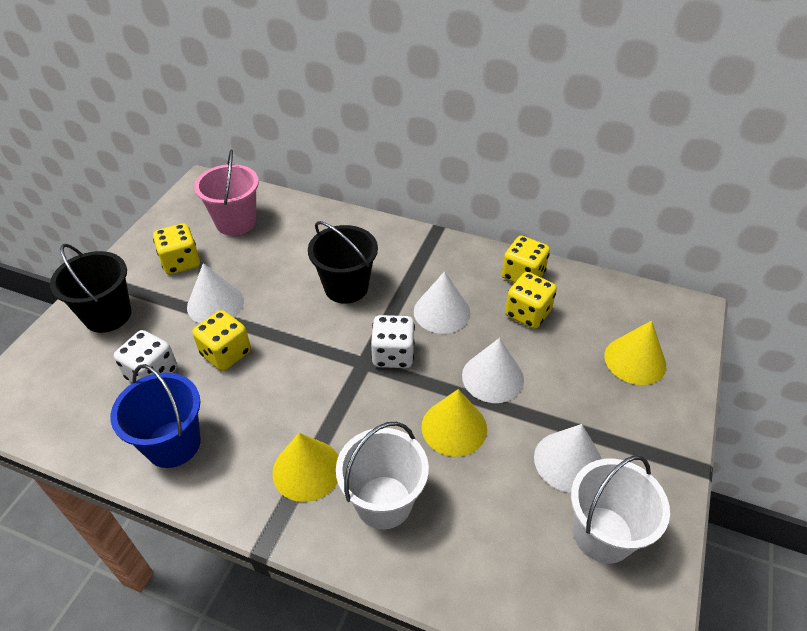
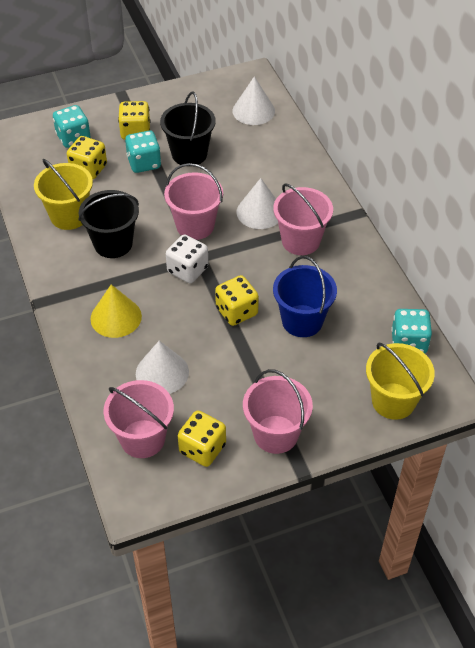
pink bucket: [194,150,259,236] = 1 -> [103,380,174,458] [164,163,223,240] [243,369,313,454] [273,183,333,255] = 4
turquoise dice: none = 0 -> [53,105,91,148] [125,131,161,173] [391,309,432,353] = 3
white bucket: [336,422,429,529] [571,455,670,564] = 2 -> none = 0
white cone: [187,263,244,323] [414,271,470,334] [462,338,524,403] [534,424,602,493] = 4 -> [136,341,189,394] [232,76,275,125] [237,178,278,229] = 3
white dice: [114,330,177,382] [371,315,415,368] = 2 -> [166,235,208,283] = 1
yellow bucket: none = 0 -> [34,159,93,230] [366,343,435,420] = 2
yellow cone: [272,433,339,502] [421,389,487,457] [604,320,666,385] = 3 -> [90,284,142,338] = 1

